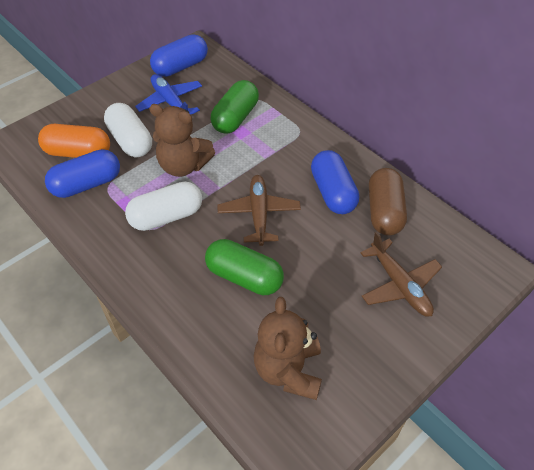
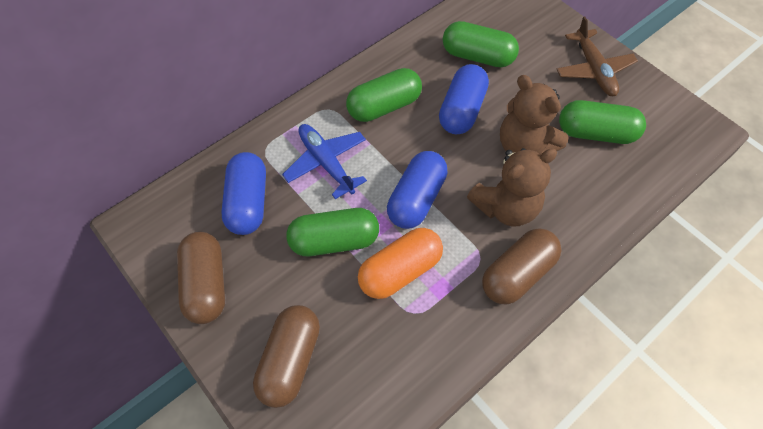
brown capsule: [369,168,407,236] = 1 -> [177,232,225,324] [253,305,320,408] [482,228,562,304] = 3
brown plane: [218,175,301,246] [360,231,442,317] = 2 -> [556,16,638,96] = 1
green capsule: [205,239,284,295] [210,80,259,134] = 2 -> [286,208,379,256] [346,68,422,122] [443,21,519,67] [559,100,646,144] = 4
white capsule: [104,103,152,157] [125,182,202,231] = 2 -> none = 0

